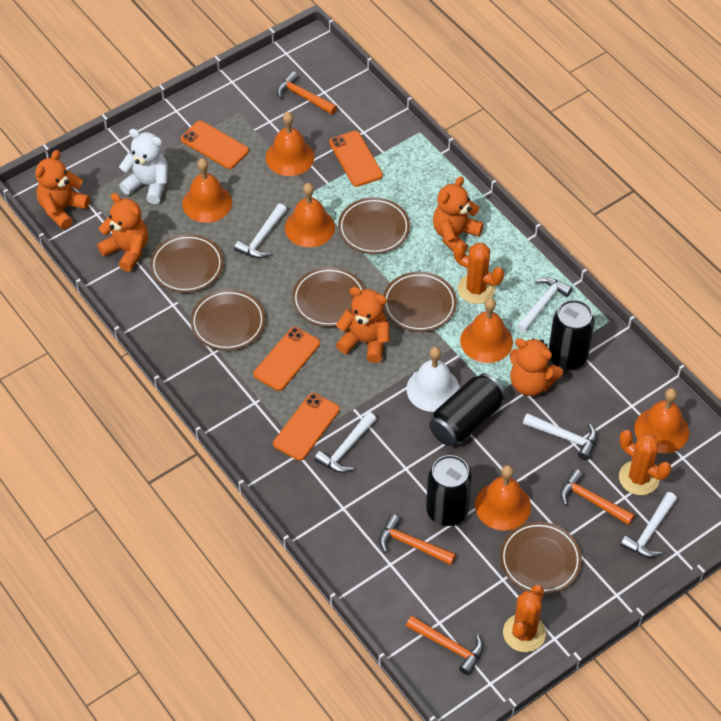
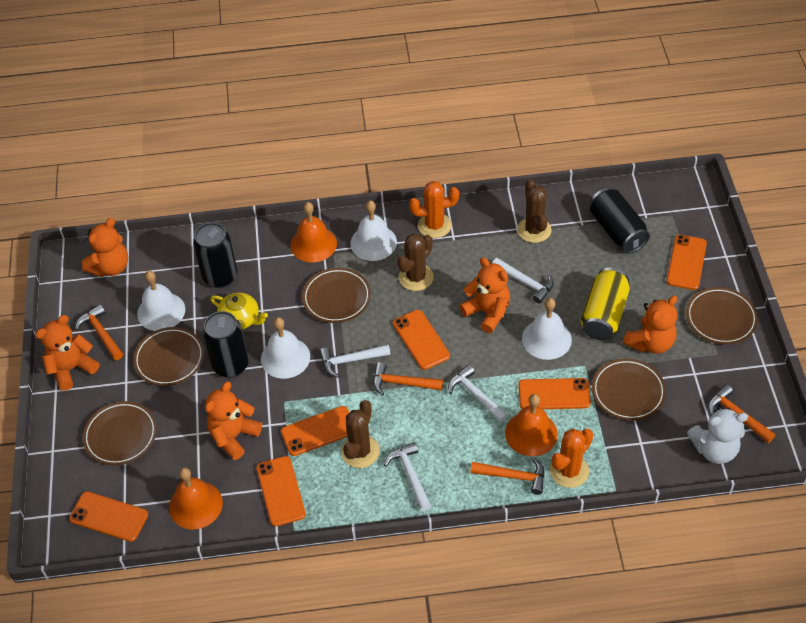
brown cactus: none = 0 -> [341,400,380,468] [397,233,434,291] [517,179,552,243] = 3
brown plate: [150,234,223,293] [190,289,265,351] [292,267,365,327] [338,197,410,254] [383,272,457,332] [500,522,582,595] = 6 -> [83,401,157,465] [133,327,204,386] [302,268,371,323] [592,358,666,421] [686,287,758,345] = 5
orange bell: [182,158,232,223] [266,112,314,176] [285,183,335,247] [460,298,513,363] [475,465,531,530] [634,388,689,453] = 6 -> [169,467,223,530] [290,202,337,262] [505,394,558,456] = 3
orange cactus: [453,243,504,304] [503,585,546,652] [619,430,671,495] = 3 -> [409,181,459,238] [550,429,594,488] = 2
orange phone: [181,121,249,169] [254,327,320,391] [273,393,340,461] [329,131,383,187] = 4 -> [69,491,148,542] [256,456,306,526] [281,406,349,456] [393,310,450,370] [518,378,591,409] [666,235,707,290] = 6
white bell: [406,347,460,412] = 1 -> [137,271,185,331] [261,317,310,379] [350,201,397,261] [522,298,572,360] = 4
white hammer: [234,203,287,258] [314,412,376,473] [517,277,572,333] [523,413,597,460] [620,492,677,558] = 5 -> [319,344,391,378] [384,442,431,511] [448,365,508,423] [492,258,554,304] = 4
yellow can: none = 0 -> [580,268,630,340] = 1
yellow teapot: none = 0 -> [210,293,268,329] = 1

